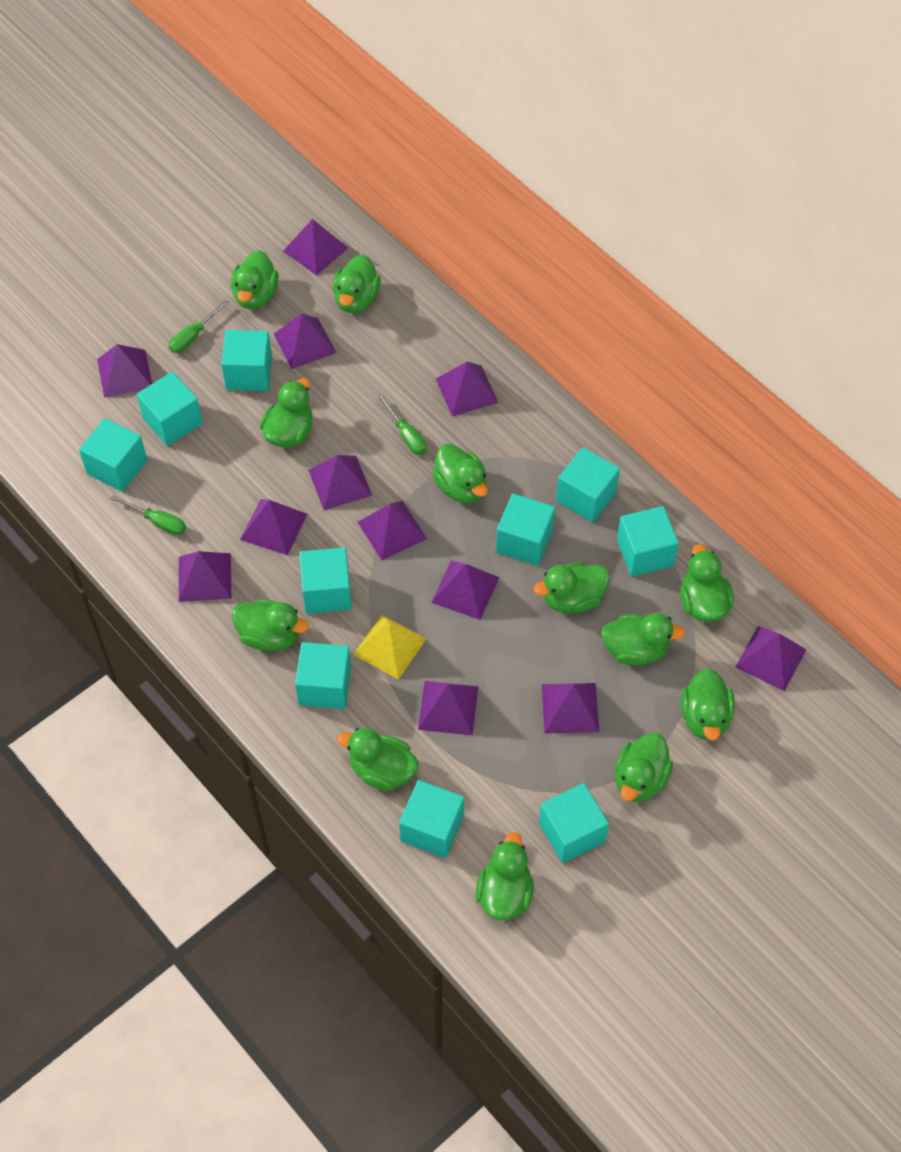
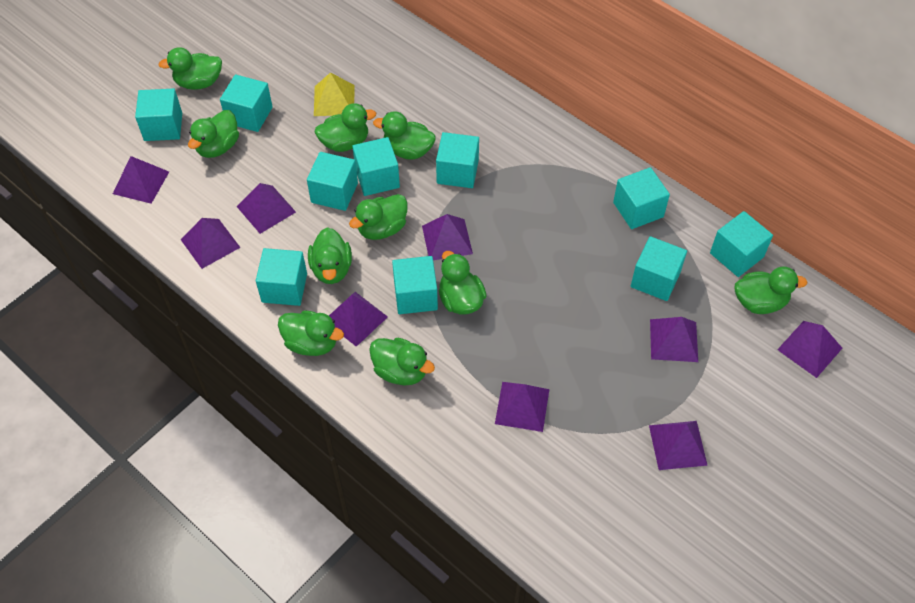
green duck: [231,250,279,309] [231,599,309,651] [260,378,313,448] [333,254,381,313] [337,728,419,791] [432,444,488,504] [476,832,534,920] [533,562,610,613] [601,613,685,665] [615,733,673,802] [680,544,734,622] [681,668,735,741] = 12 -> [158,47,222,90] [188,110,239,158] [278,310,344,356] [308,227,352,284] [315,103,376,152] [349,194,407,240] [369,338,435,385] [373,111,436,160] [439,251,487,315] [735,266,808,314] = 10
green screwdriver: [110,495,186,535] [169,300,229,353] [377,393,427,455] = 3 -> none = 0
purple pyramid: [97,344,152,398] [179,551,231,602] [240,499,308,555] [274,314,336,369] [283,219,348,275] [308,455,372,510] [358,501,427,560] [418,681,478,736] [431,561,500,620] [436,362,498,416] [542,683,599,734] [736,626,807,691] = 12 -> [113,156,169,204] [181,218,241,269] [237,183,296,234] [329,292,388,347] [422,214,473,260] [495,382,549,432] [649,421,708,470] [650,317,698,362] [777,321,842,378] = 9

